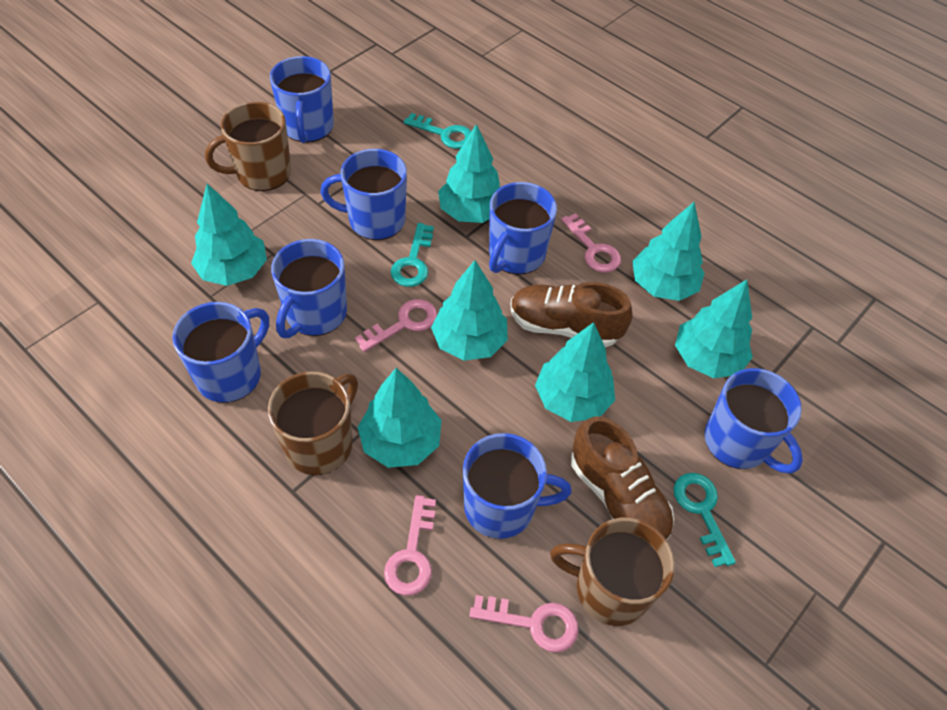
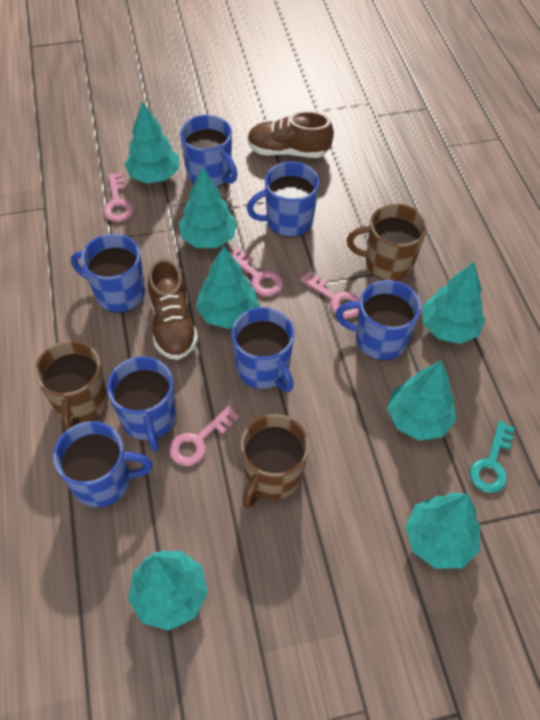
turquoise key: [390,223,434,287] [404,113,471,149] [673,473,736,567] = 3 -> [470,421,515,493] = 1

